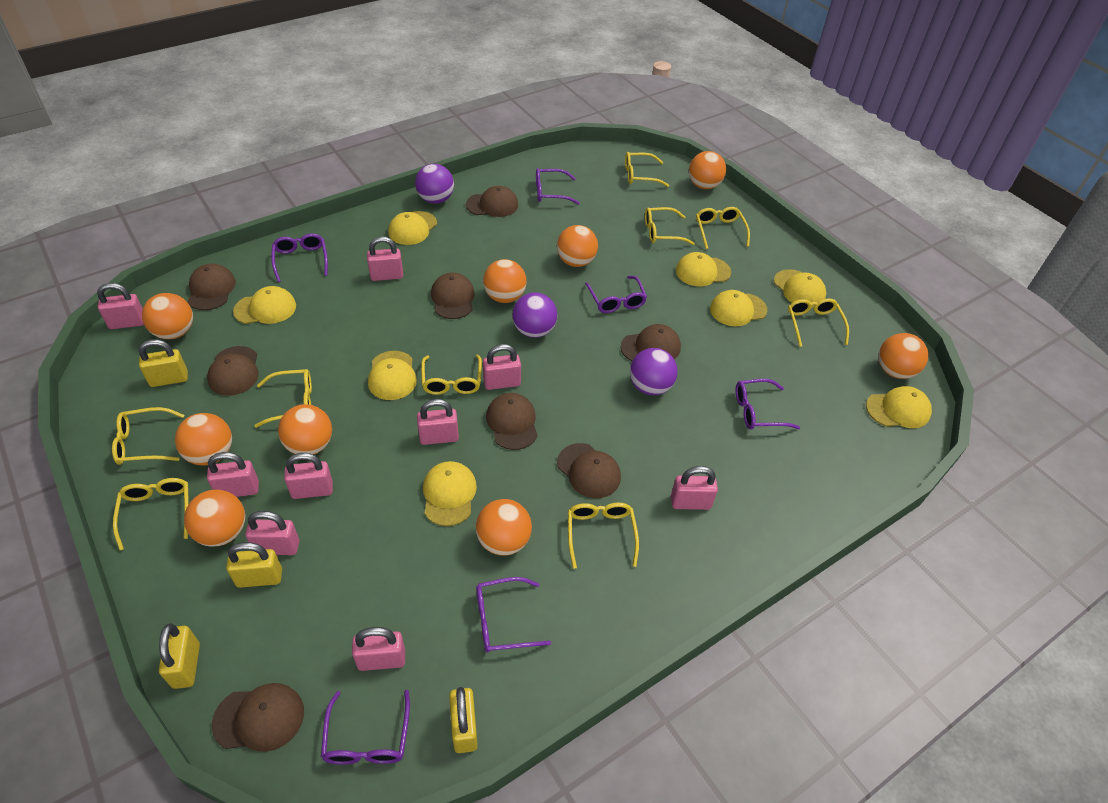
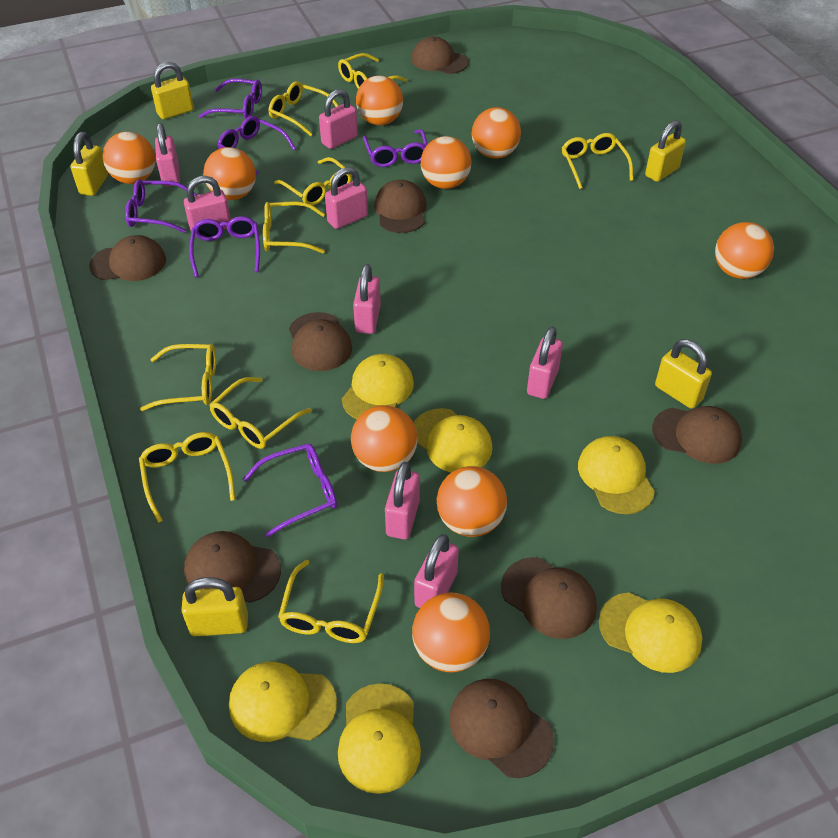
pink padlock: [97,283,144,329] [207,452,259,497] [245,511,299,555] [284,453,333,499] [352,627,405,671] [367,237,403,281] [417,399,459,445] [483,344,521,390] [671,466,718,510] = 9 -> [155,123,180,186] [184,176,231,231] [319,89,358,149] [325,167,368,229] [353,264,381,334] [385,462,420,539] [414,534,459,608] [527,326,563,399] = 8
purple ball: [415,164,454,204] [512,292,557,338] [630,348,678,395] = 3 -> none = 0
yellow cap: [233,286,296,324] [368,351,417,400] [388,211,437,245] [423,461,477,526] [676,252,731,286] [710,290,767,326] [774,269,826,308] [866,386,932,428] = 8 -> [229,662,337,742] [338,683,421,794] [342,354,414,419] [414,408,493,473] [578,436,655,514] [599,592,702,673] = 6
yellow padlock: [139,339,188,387] [159,623,200,689] [226,542,282,588] [449,687,478,753] = 4 -> [71,132,108,196] [151,62,194,119] [181,577,248,636] [645,120,686,182] [655,339,712,409] = 5

